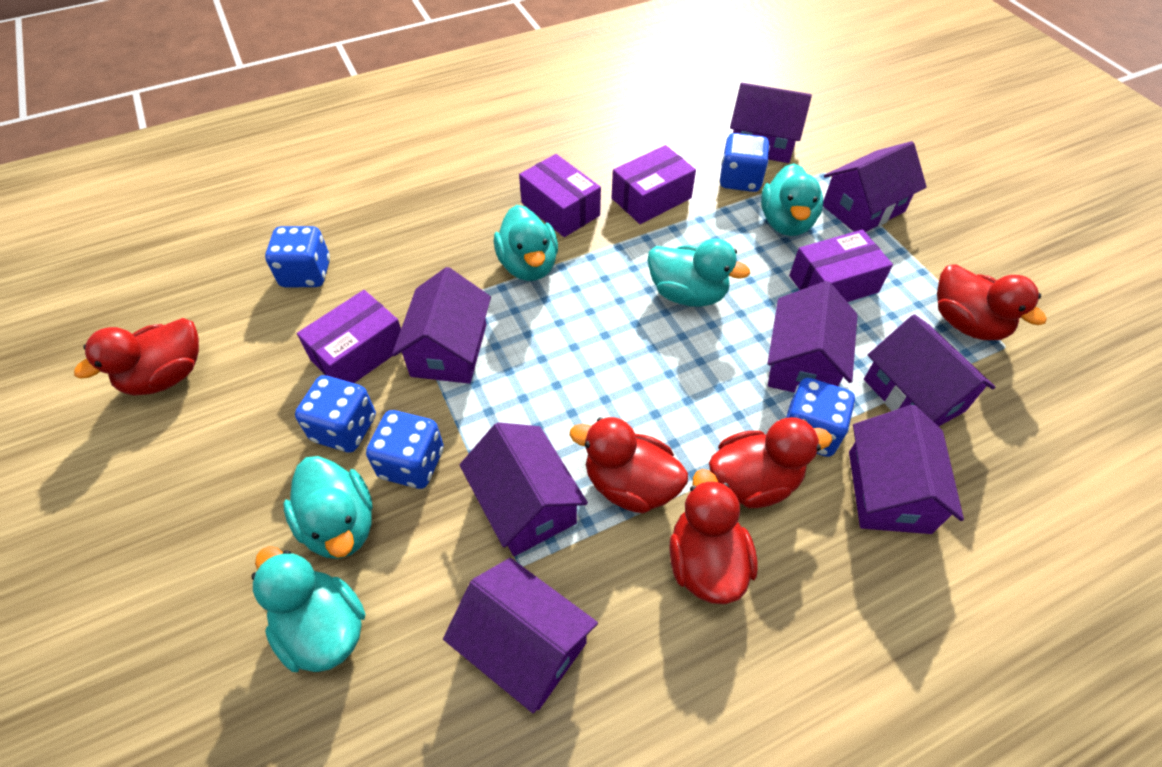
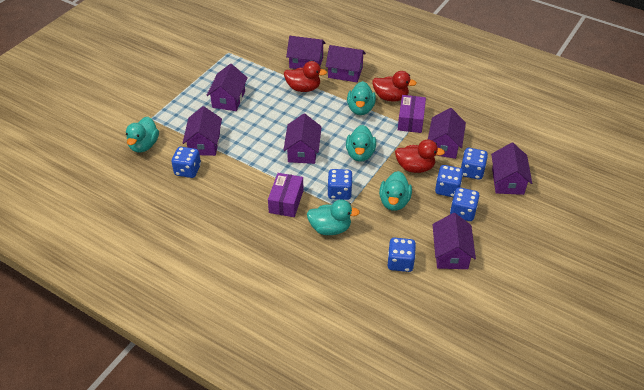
blue dice: [265,226,330,287] [295,375,376,453] [366,410,444,489] [720,133,770,192] [786,378,855,457] = 5 -> [172,147,201,178] [327,169,352,200] [388,238,416,272] [435,165,464,197] [450,187,479,221] [461,148,488,180] = 6
purple box: [297,290,401,383] [519,154,601,237] [612,145,696,224] [789,230,893,302] = 4 -> [268,173,304,217] [398,95,426,133] = 2
red duck: [74,318,199,395] [570,417,688,513] [669,469,758,604] [709,417,832,508] [937,264,1047,340] = 5 -> [284,61,327,92] [372,71,417,102] [395,140,445,173] = 3

